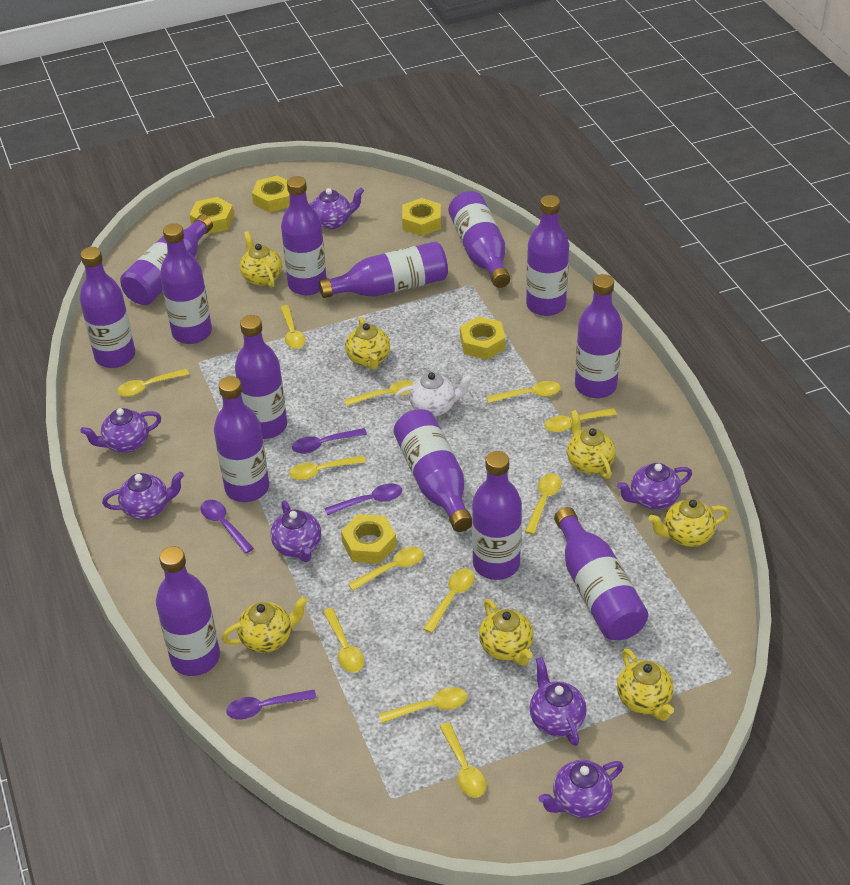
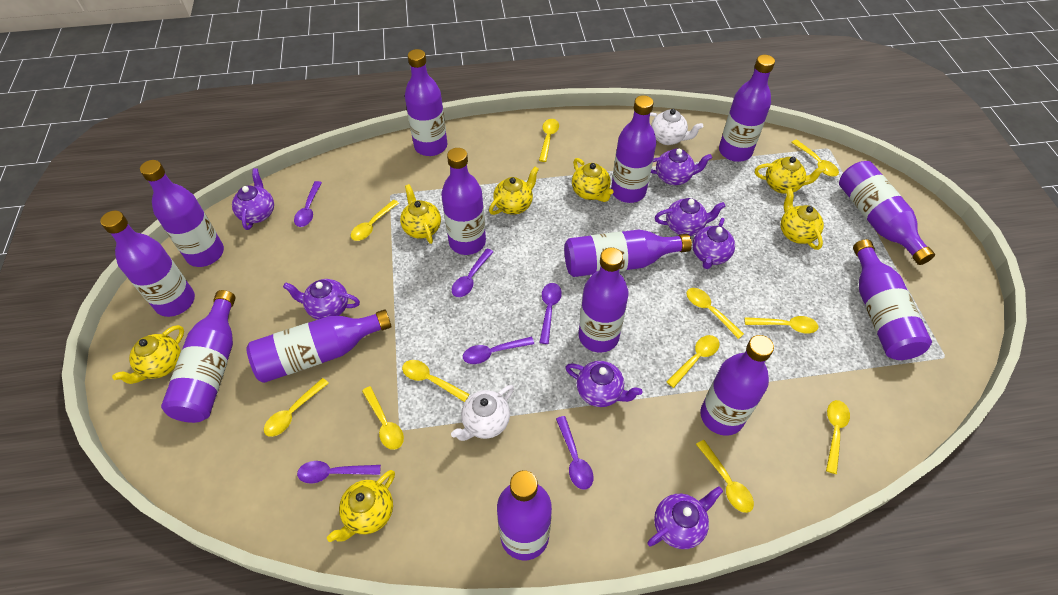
purple spoon: [200,500,254,554] [226,690,317,720] [292,428,367,454] [325,483,402,515] = 4 -> [294,181,322,227] [297,461,381,484] [452,249,493,297] [463,337,534,364] [539,283,562,344] [556,416,593,490] = 6
white teapot: [395,372,473,417] = 1 -> [451,385,514,441] [650,109,703,145] = 2
yellow nut: [189,197,234,235] [252,175,290,212] [341,514,397,564] [402,198,441,236] [460,316,506,360] = 5 -> none = 0
yellow spoon: [117,369,189,397] [280,305,306,349] [289,455,366,480] [323,608,364,673] [345,380,414,406] [348,547,424,591] [379,687,467,723] [423,568,475,633] [439,722,486,798] [486,381,561,403] [525,473,561,535] [544,408,617,432] = 12 -> [264,378,329,437] [351,200,399,241] [362,386,404,450] [402,360,470,402] [539,119,559,162] [666,335,719,388] [687,288,744,339] [696,440,754,513] [744,316,818,333] [791,139,839,177] [826,400,850,474] = 11

